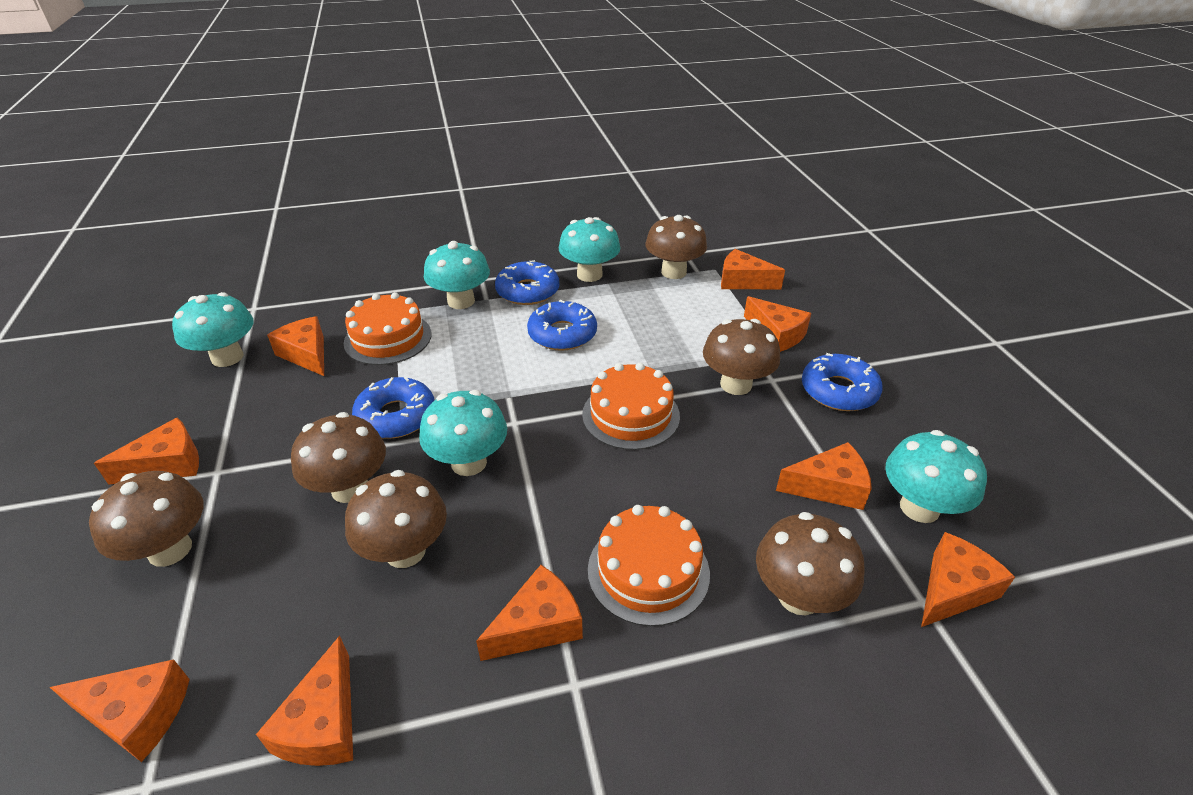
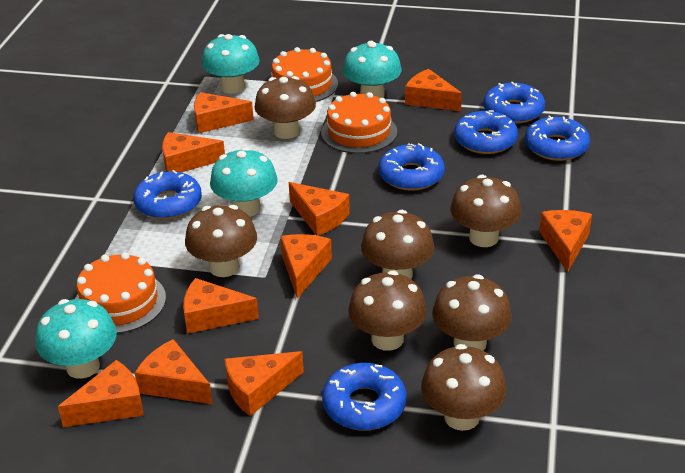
blue donut: [352,377,435,439] [495,260,559,305] [527,300,597,351] [802,353,883,411] = 4 -> [133,170,202,219] [322,363,407,430] [379,143,445,191] [454,110,518,154] [483,82,545,124] [525,115,590,161] = 6
brown mushroom: [89,471,203,567] [291,412,386,503] [345,470,447,568] [646,215,707,279] [703,319,780,395] [756,512,865,615] = 6 -> [185,205,257,277] [254,76,316,139] [348,271,427,351] [361,210,435,279] [421,344,507,431] [432,275,512,351] [450,175,521,247] = 7
orange cheese: [50,659,190,762] [94,417,199,485] [256,636,353,766] [267,316,324,376] [476,565,583,661] [721,249,785,289] [744,296,811,352] [776,442,872,510] [921,532,1015,627] = 9 -> [58,360,144,427] [135,339,213,405] [162,132,225,172] [183,278,259,334] [194,92,254,133] [225,351,304,416] [280,234,332,299] [289,182,350,236] [405,69,462,111] [539,210,592,272] = 10
turquoise mushroom: [172,292,253,367] [419,390,507,476] [424,241,490,309] [559,217,621,282] [885,430,987,523] = 5 -> [36,299,117,379] [202,34,260,94] [210,147,278,217] [343,41,402,98] = 4

